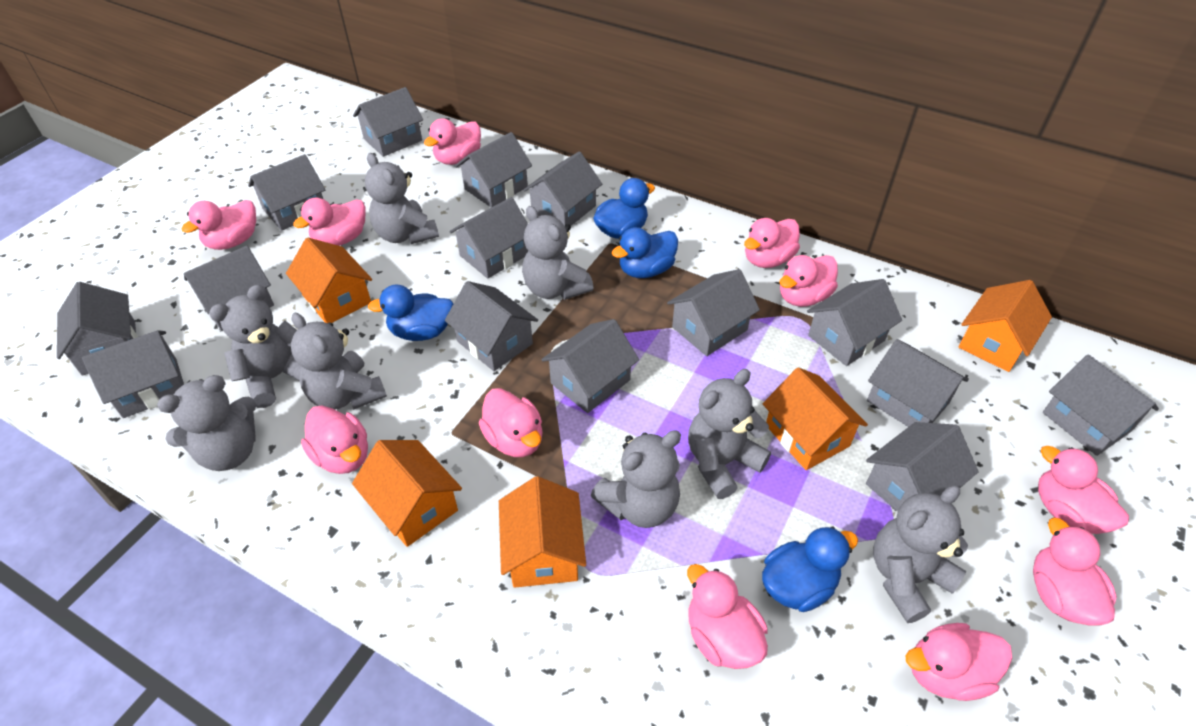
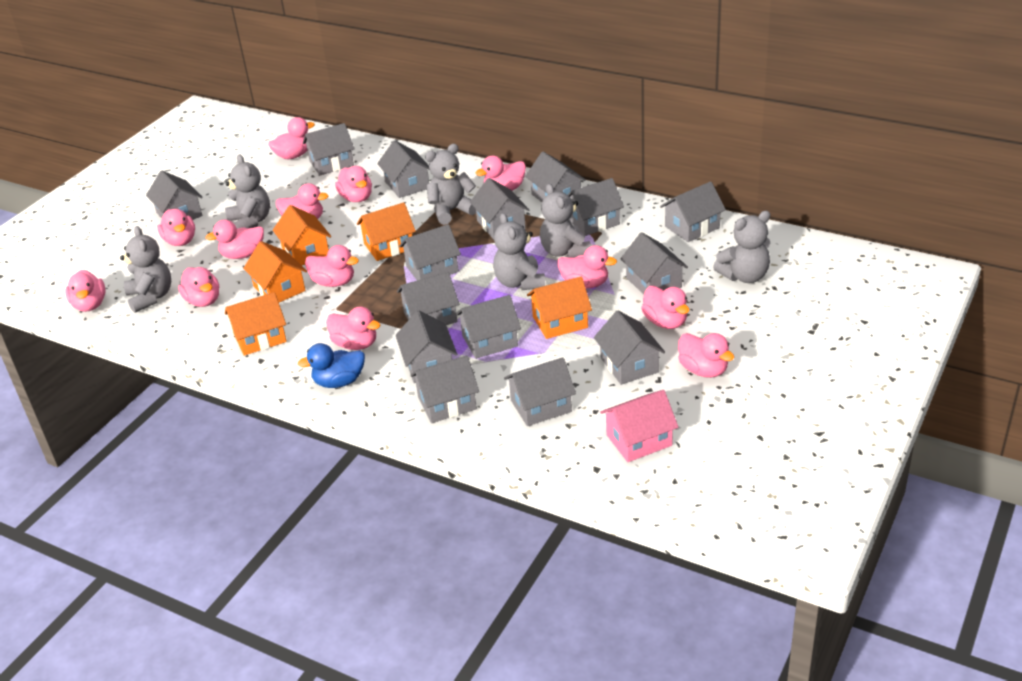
blue duck: [368,285,453,341] [593,178,655,239] [612,227,678,278] [762,527,858,612] = 4 -> [298,343,365,388] = 1
grey teddy bear: [157,375,256,471] [209,285,301,408] [291,313,387,410] [365,153,439,244] [522,206,594,300] [591,430,681,528] [688,369,771,499] [873,485,968,623] = 8 -> [120,226,171,313] [225,155,270,229] [425,144,476,225] [493,213,545,290] [540,184,591,257] [713,211,770,283] = 6
pink duck: [182,200,256,250] [293,197,366,246] [301,406,368,474] [424,118,481,165] [479,388,543,457] [687,564,768,669] [744,218,800,268] [780,255,838,307] [905,623,1012,701] [1033,518,1117,625] [1038,446,1129,534] = 11 -> [65,270,106,312] [157,209,195,246] [178,267,219,307] [205,220,264,259] [268,117,315,159] [276,183,328,219] [305,245,359,287] [326,306,380,350] [335,166,372,202] [475,156,526,191] [557,245,617,289] [641,286,689,329] [678,333,734,378] = 13
pink house: none = 0 -> [600,390,678,462] = 1

